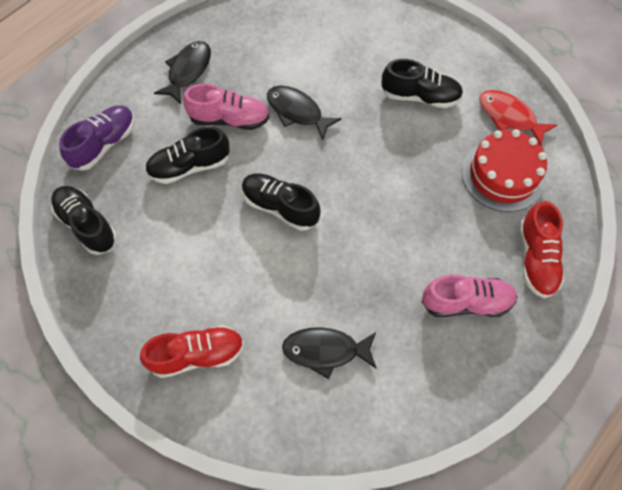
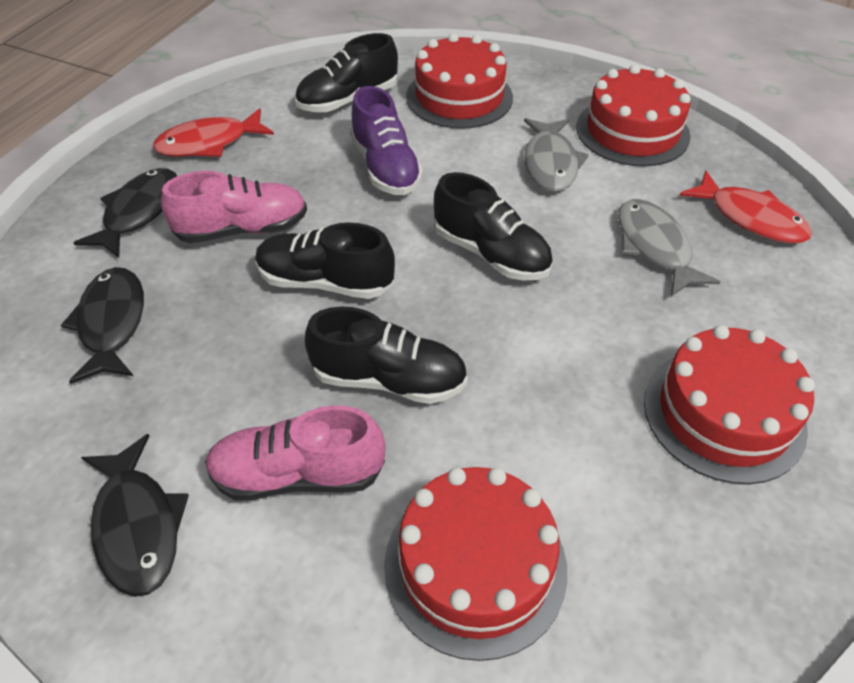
grey fish: none = 0 -> [524,118,589,192] [618,199,720,297] = 2
red cake: [462,129,547,212] = 1 -> [384,467,567,661] [406,33,513,129] [576,64,691,166] [644,325,815,484] = 4
red fish: [479,90,557,146] = 1 -> [153,108,274,157] [680,170,812,244] = 2
red shoe: [140,325,244,378] [519,201,564,298] = 2 -> none = 0

